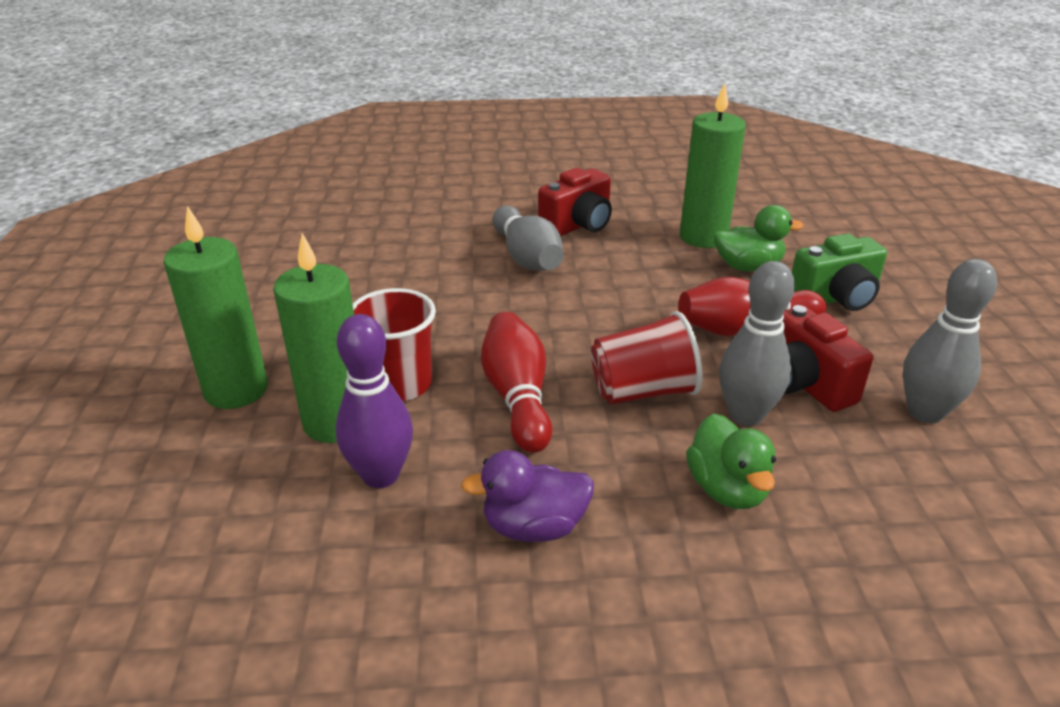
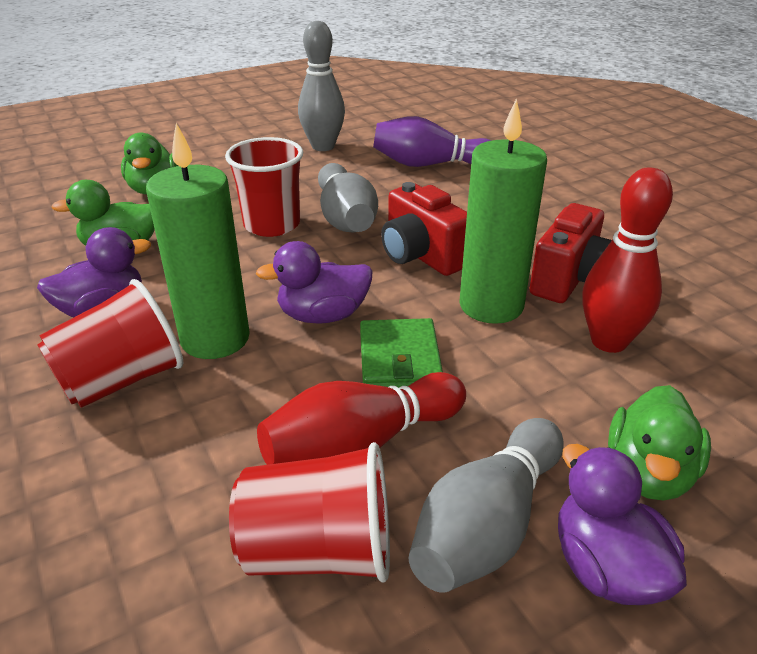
green camera: [792,234,887,311] = 1 -> none = 0
green candle: [163,206,268,409] [273,233,354,443] [680,83,746,248] = 3 -> [146,123,250,359] [459,98,547,324] = 2
green duck: [686,413,776,509] [714,205,803,272] = 2 -> [51,180,155,246] [121,133,178,195] [608,385,711,501] = 3
green wallet: none = 0 -> [360,318,443,388] = 1
purple duck: [461,450,594,542] = 1 -> [37,227,151,317] [255,241,372,324] [558,444,687,605] = 3
red cup: [353,288,436,401] [591,311,702,404] = 2 -> [37,279,184,408] [225,137,303,237] [229,442,390,583] = 3

